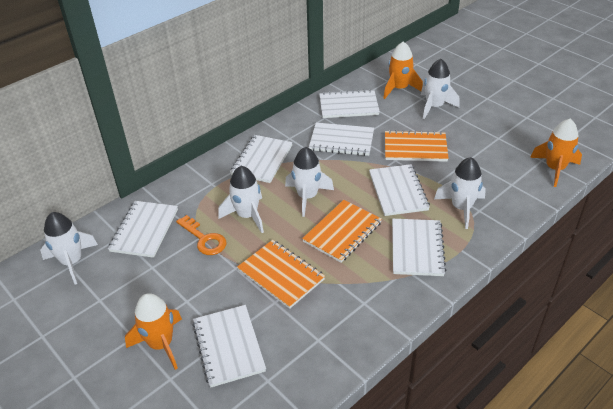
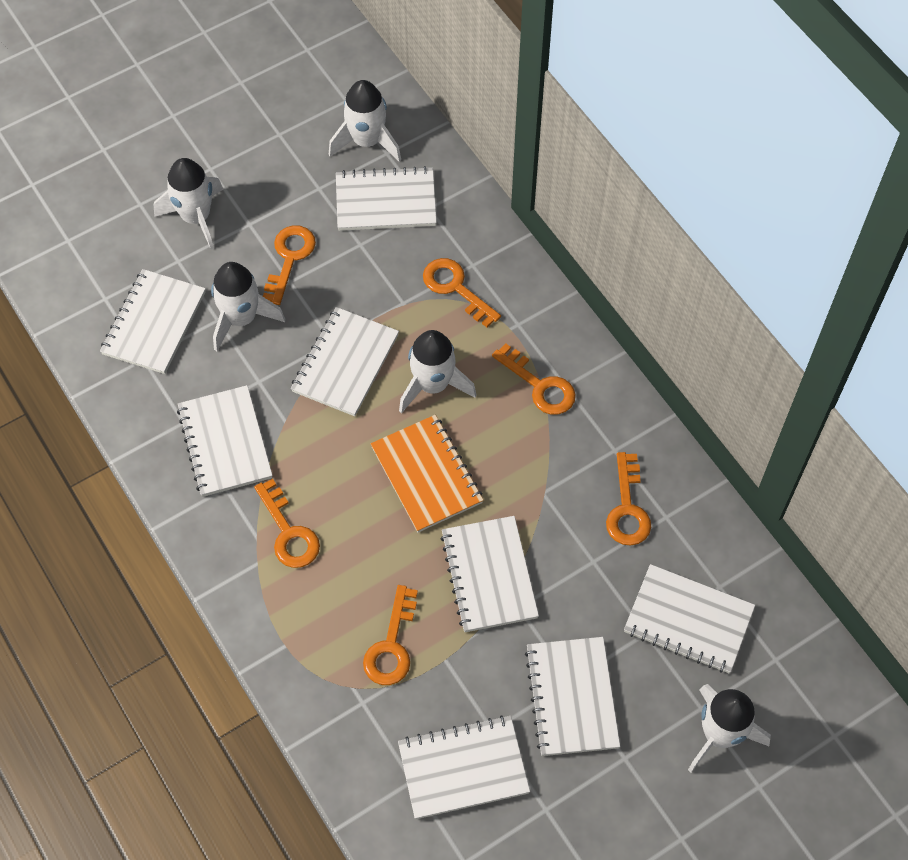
orange key: [176,215,227,255] = 1 -> [254,479,320,568] [263,225,316,305] [363,585,418,685] [423,258,501,327] [492,343,576,415] [606,452,651,546] = 6
orange notebook: [237,240,325,309] [302,200,382,263] [385,130,449,162] = 3 -> [371,415,484,532] = 1
orange rocket: [125,293,182,370] [383,42,423,99] [530,119,582,187] = 3 -> none = 0
white notebook: [108,201,178,258] [192,305,266,387] [230,135,293,183] [309,123,374,156] [319,89,380,118] [369,164,430,216] [392,219,446,276] = 7 -> [100,269,206,374] [177,385,273,497] [291,307,399,416] [336,166,437,231] [398,715,530,819] [440,516,539,632] [525,637,620,756] [624,564,755,673] = 8

